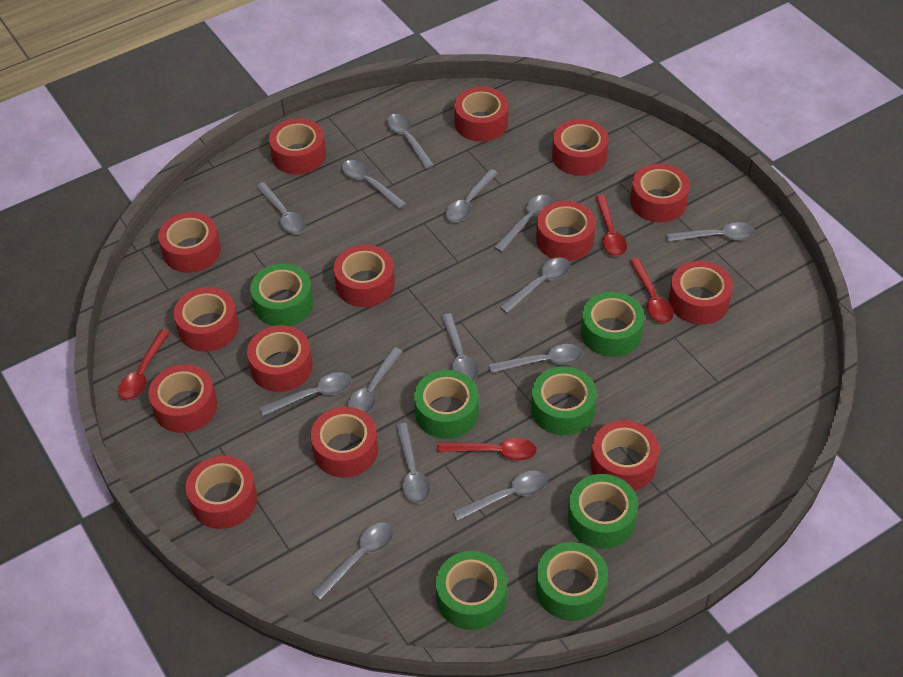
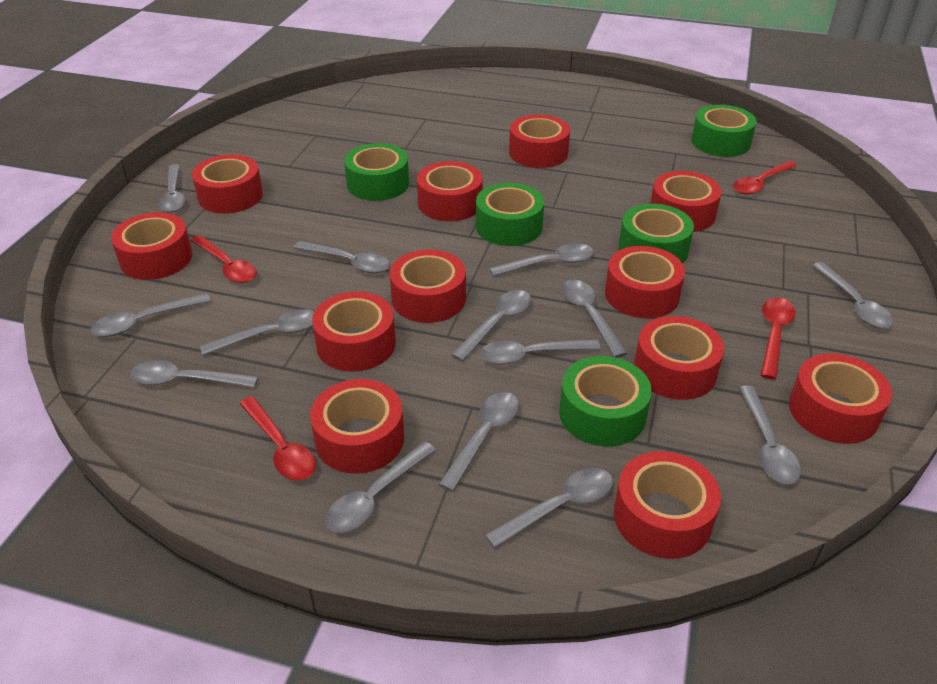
green tape: [250,264,313,326] [414,370,479,439] [436,551,507,630] [531,367,597,436] [536,542,608,621] [568,474,638,549] [581,292,644,357] = 7 -> [344,143,409,201] [476,183,544,246] [559,356,652,447] [619,204,694,264] [691,105,757,157] = 5
red tape: [149,364,217,433] [158,212,221,273] [174,287,239,352] [186,456,257,529] [247,325,313,392] [269,118,326,175] [311,407,378,478] [334,245,395,307] [454,87,508,142] [536,201,596,261] [552,119,609,176] [590,420,659,491] [630,164,690,222] [669,261,733,324] = 14 -> [111,212,193,280] [192,154,263,214] [310,379,404,474] [312,292,396,372] [390,250,466,323] [417,161,483,221] [509,114,570,168] [605,246,685,318] [614,451,721,559] [634,316,724,400] [650,171,721,232] [789,353,892,444] = 12

